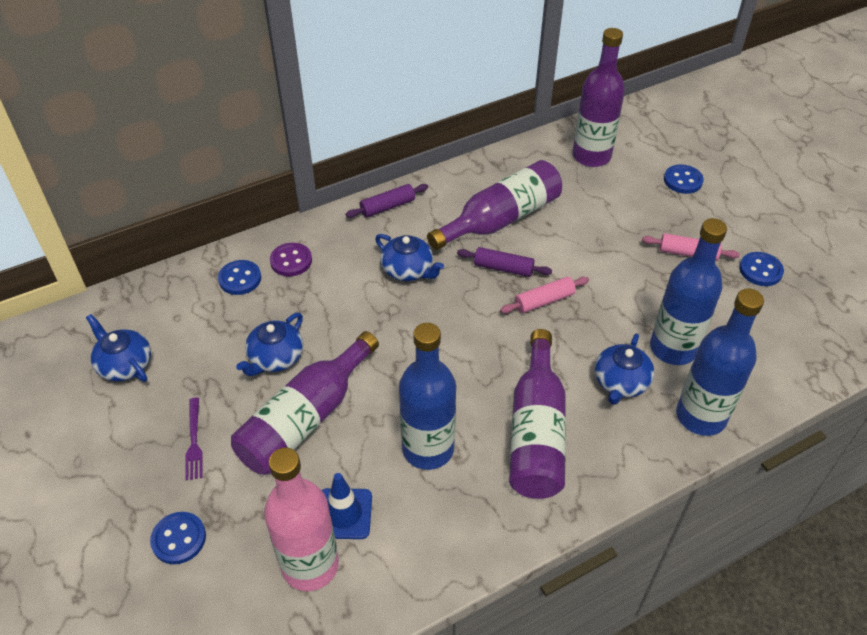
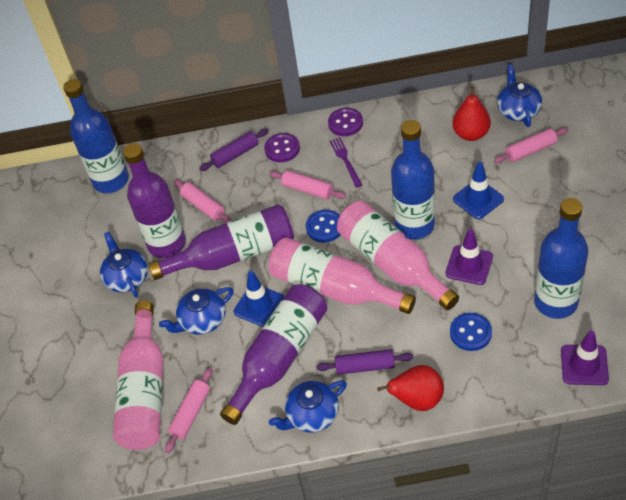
blue button: [150,512,206,564] [218,260,261,295] [664,165,704,194] [739,252,784,286] = 4 -> [306,210,341,243] [450,313,492,351] = 2
blue traffic cone: [322,473,372,539] = 1 -> [233,271,284,327] [453,162,504,219] = 2
pink bottle: [264,448,339,591] = 1 -> [113,300,163,450] [268,237,416,314] [337,201,459,310] = 3
pink rolling pin: [500,277,589,314] [642,233,740,261] = 2 -> [165,368,212,453] [174,179,231,223] [269,170,346,199] [494,127,568,163] = 4
purple bottle: [231,331,379,475] [427,160,562,250] [509,329,566,499] [572,28,625,167] = 4 -> [123,143,186,258] [149,204,294,280] [220,284,327,425] = 3
purple button: [270,243,312,276] = 1 -> [264,133,300,162] [328,108,363,136] = 2
purple traffic cone: none = 0 -> [445,229,493,285] [561,330,609,385] = 2
red pear: none = 0 -> [377,365,444,411] [452,86,491,141] = 2

